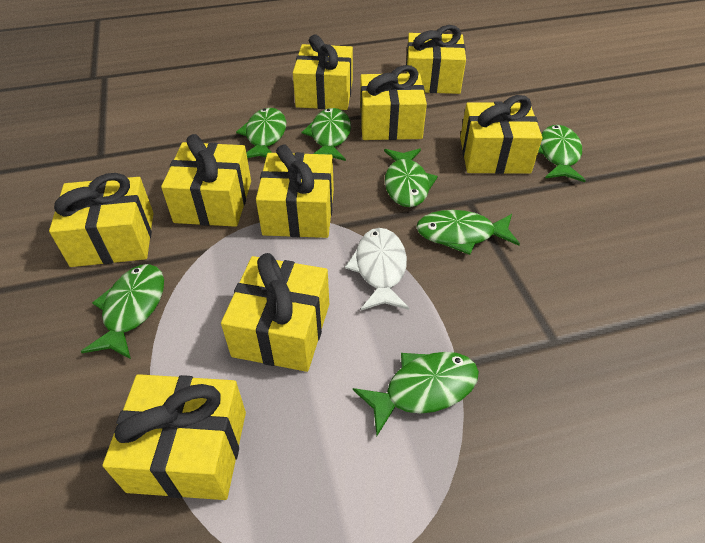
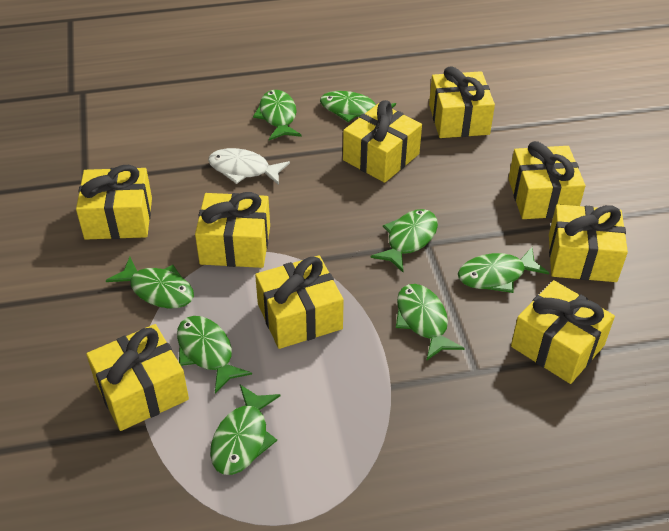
green fish: [81,264,164,359] [236,108,286,158] [302,108,351,161] [353,352,479,436] [384,149,438,207] [416,210,520,255] [538,125,586,182] = 7 -> [106,257,194,308] [177,316,252,394] [210,385,281,475] [253,90,302,140] [320,91,396,122] [370,209,438,272] [396,284,465,361] [458,247,549,293] = 8

